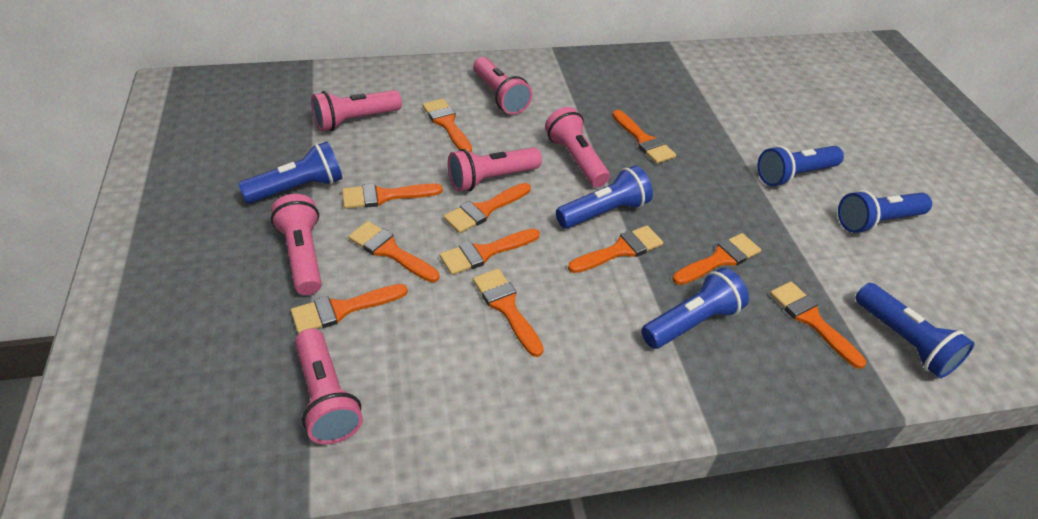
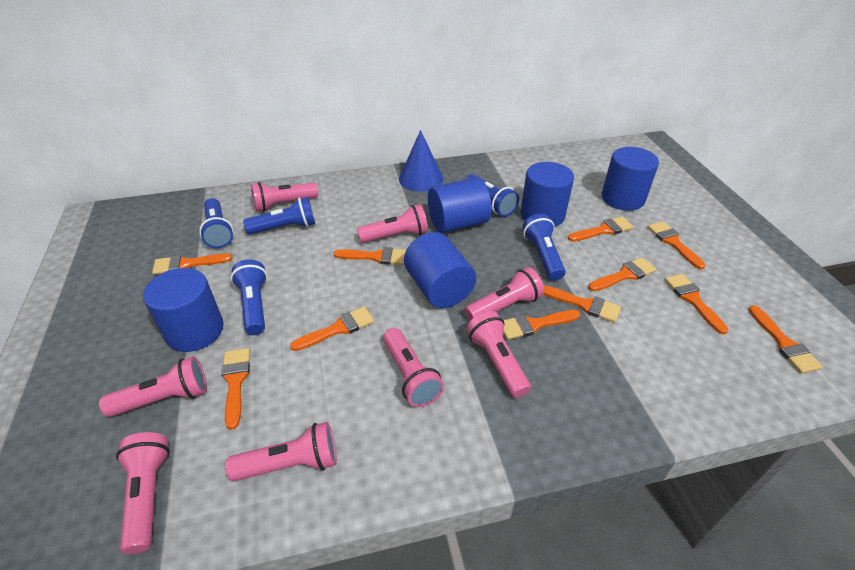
blue cone: none = 0 -> [399,130,443,192] = 1
blue cylinder: none = 0 -> [143,268,224,352] [404,232,476,308] [428,177,492,233] [521,162,574,227] [602,147,659,211] = 5
blue flashlight: [238,142,342,203] [556,165,653,229] [641,268,749,349] [758,145,844,186] [838,190,932,233] [855,283,975,378] = 6 -> [199,198,234,248] [231,259,267,335] [243,197,315,234] [465,174,519,217] [522,214,566,280] = 5
pink flashlight: [271,194,322,295] [295,329,363,444] [311,90,402,131] [448,147,542,192] [473,57,532,115] [545,107,610,187] = 6 -> [99,356,207,417] [116,432,170,554] [226,422,337,481] [251,182,319,212] [357,204,428,243] [383,328,444,407] [465,267,544,321] [466,311,531,398] = 8

